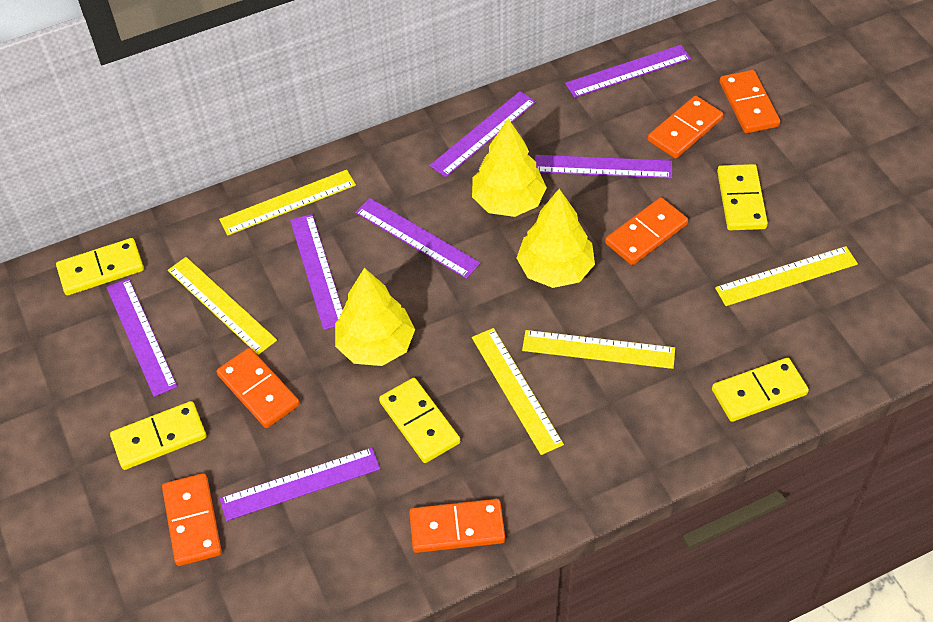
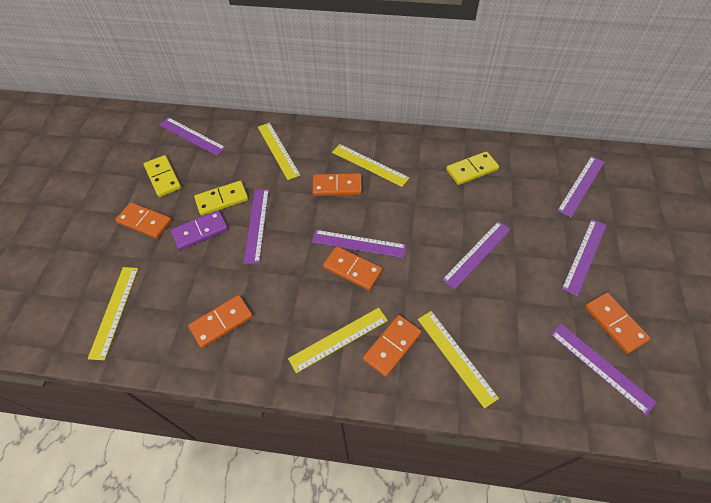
purple domino: none = 0 -> [171,210,228,250] = 1
yellow domino: [56,238,144,295] [110,401,206,470] [379,378,460,463] [712,358,809,422] [717,164,768,230] = 5 -> [144,155,181,197] [194,181,248,216] [446,151,499,185] = 3
yellow tree: [335,268,415,366] [472,119,547,217] [517,189,595,288] = 3 -> none = 0

